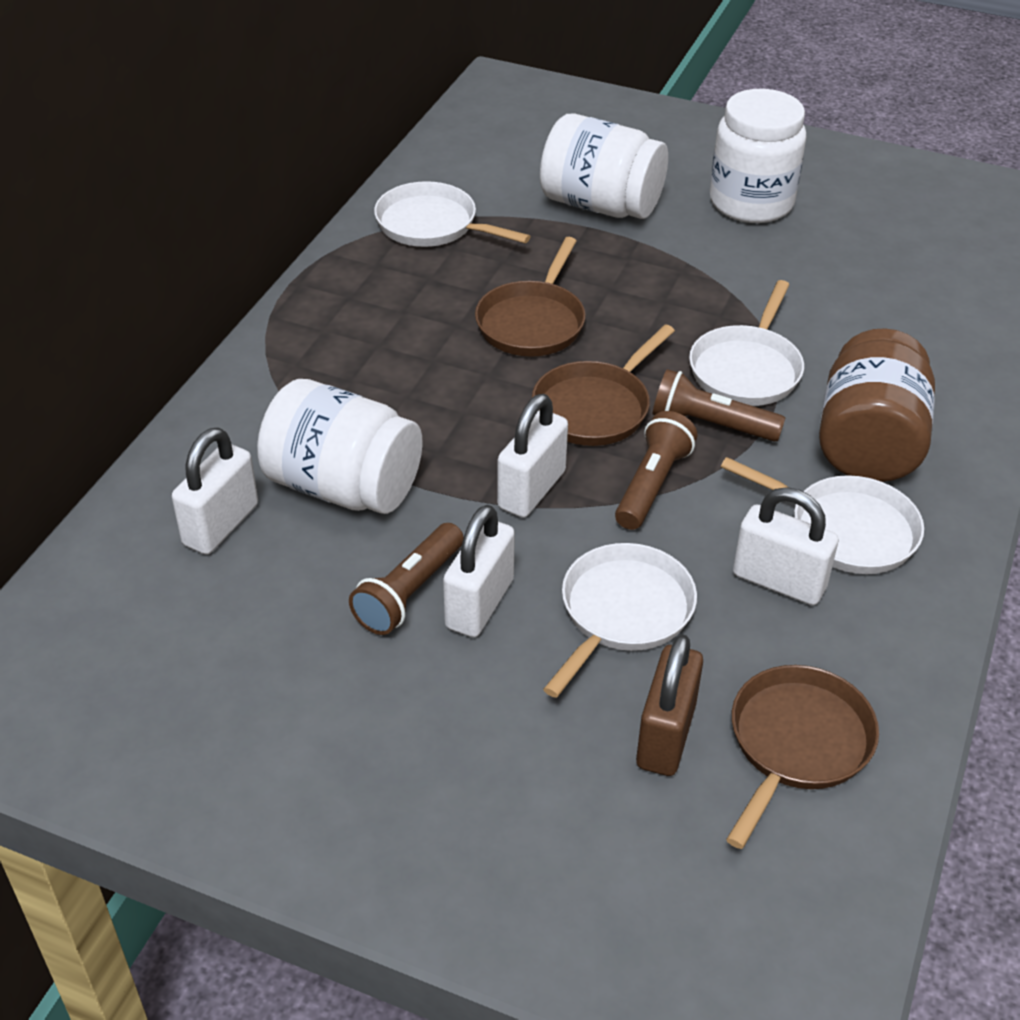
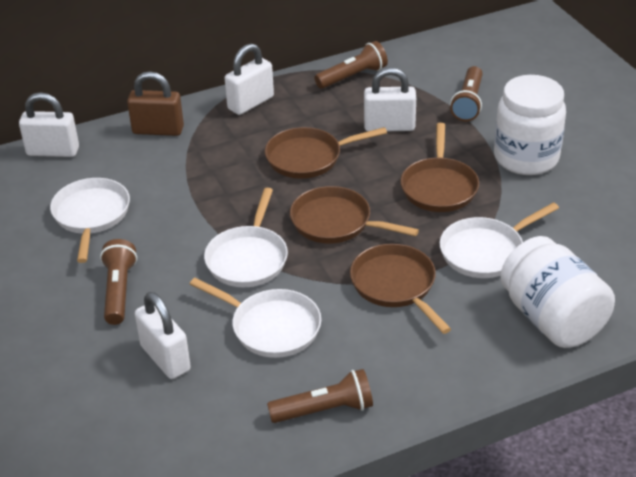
brown flashlight: [349,523,464,635] [615,411,697,530] [653,369,785,442] = 3 -> [100,239,137,325] [267,369,373,423] [315,41,388,89] [450,66,483,121] = 4
brown jar: [819,328,935,482] = 1 -> none = 0
brown pan: [475,237,586,357] [532,324,675,446] [726,665,879,849] = 3 -> [265,127,387,179] [290,186,419,243] [350,244,451,334] [400,123,479,212] = 4
white jar: [257,379,423,514] [540,113,668,219] [710,89,807,223] = 3 -> [494,75,566,175] [500,236,615,348] = 2

